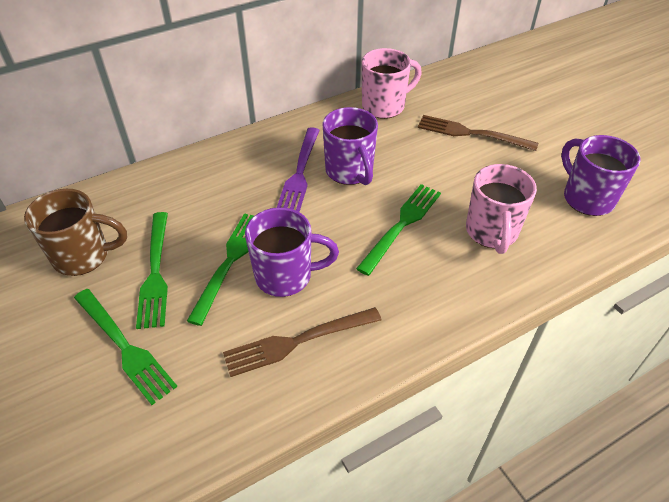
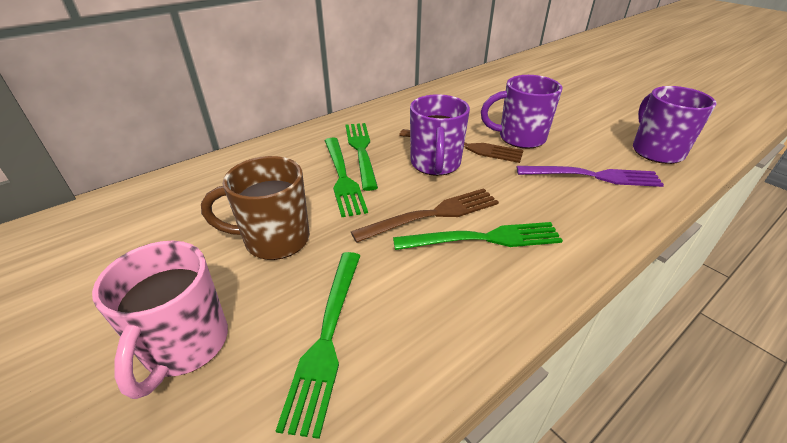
pink mug: [362,48,422,119] [466,164,537,254] = 2 -> [92,241,228,399] = 1

